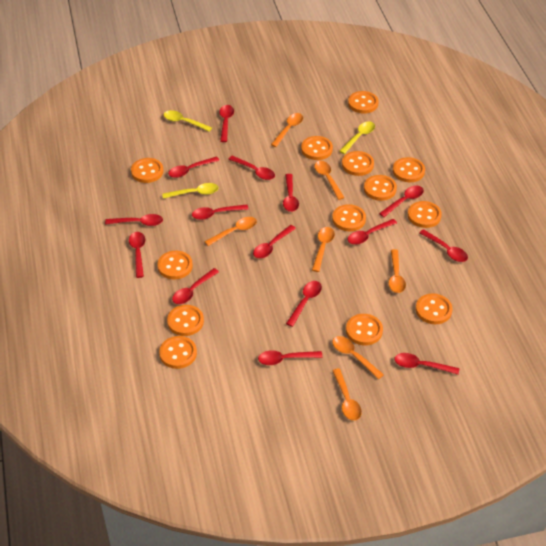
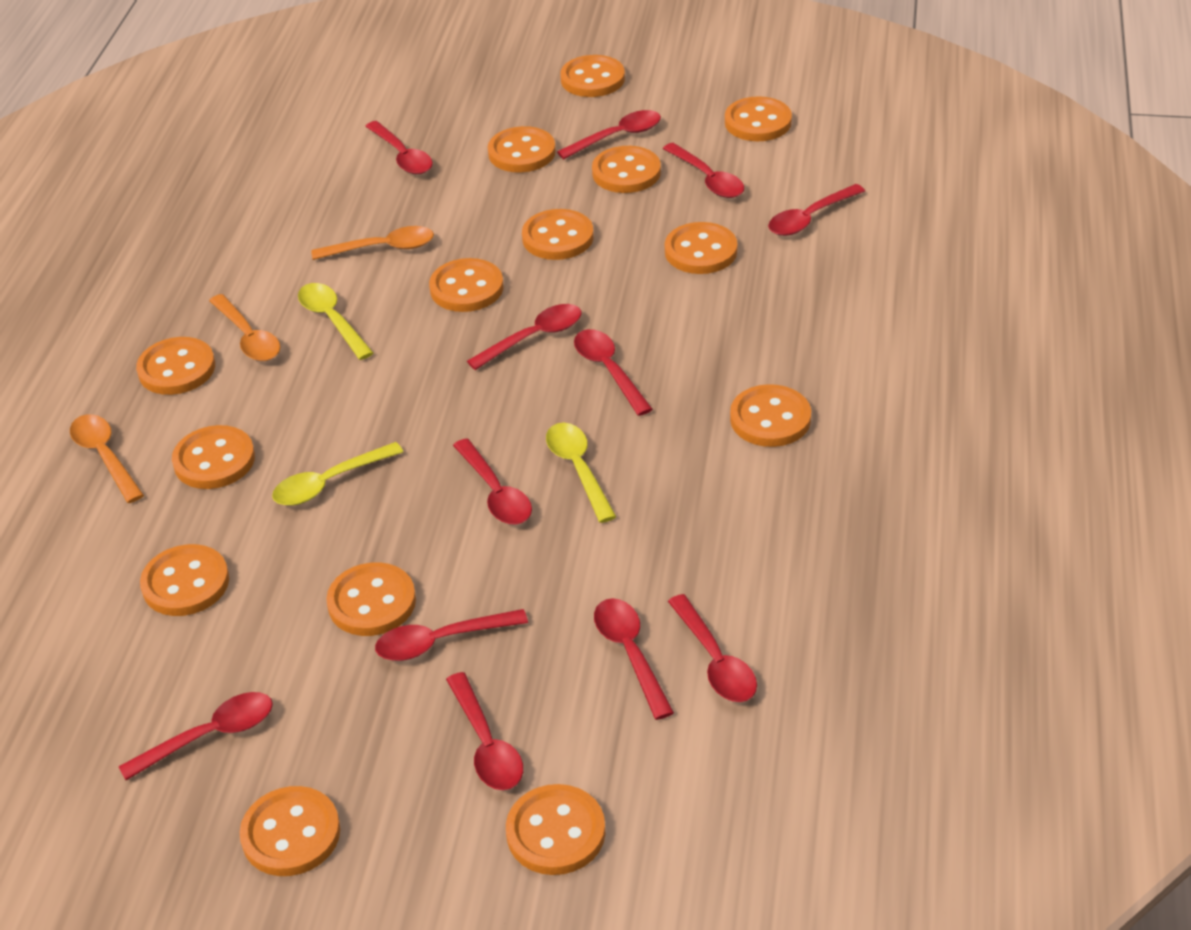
orange button: [131,158,163,183] [157,251,193,280] [159,336,197,369] [167,305,204,336] [301,136,333,160] [332,204,366,231] [342,151,374,176] [346,314,383,345] [348,91,379,114] [364,175,397,201] [393,157,425,182] [408,201,442,228] [416,294,452,324] = 13 -> [136,337,215,395] [140,544,229,616] [172,425,255,489] [240,786,340,876] [326,563,416,636] [429,258,503,312] [488,126,556,172] [506,784,606,875] [522,209,594,260] [560,55,625,97] [592,146,661,193] [665,222,737,274] [725,96,792,141] [730,384,811,447] = 14
orange spoon: [204,217,257,246] [271,113,303,147] [312,227,335,272] [314,161,344,200] [332,336,384,379] [332,368,362,421] [389,249,406,293] = 7 -> [70,414,144,503] [209,294,280,361] [311,226,434,260] = 3
red spoon: [105,214,163,226] [129,232,145,278] [168,156,220,178] [172,268,219,304] [192,204,249,220] [219,105,234,142] [228,156,275,180] [253,225,296,258] [258,350,323,365] [283,174,299,212] [286,281,322,327] [348,219,397,245] [379,186,424,217] [394,353,459,375] [419,229,468,262] = 15 -> [118,692,273,780] [365,121,433,174] [375,609,528,661] [446,672,523,790] [453,439,532,525] [467,304,581,370] [557,110,661,159] [574,329,653,416] [594,598,674,720] [663,143,744,198] [668,594,757,702] [768,184,865,236] = 12

